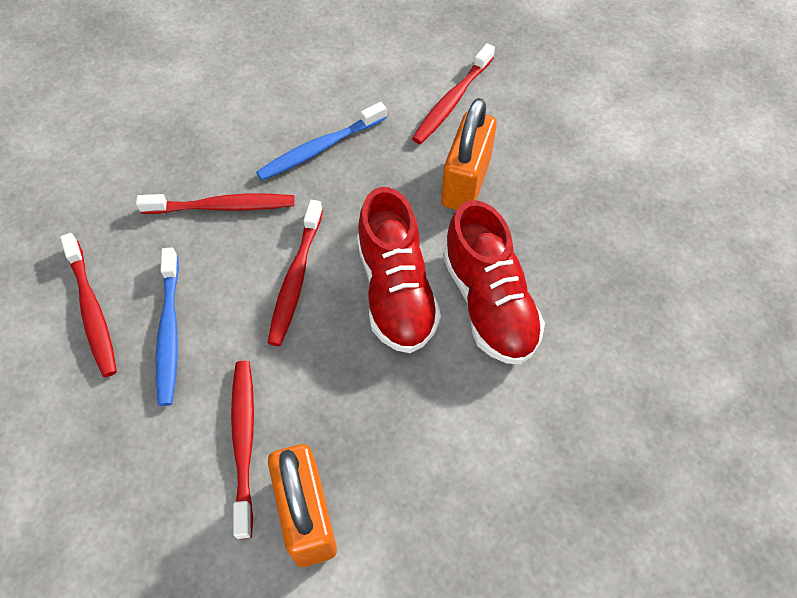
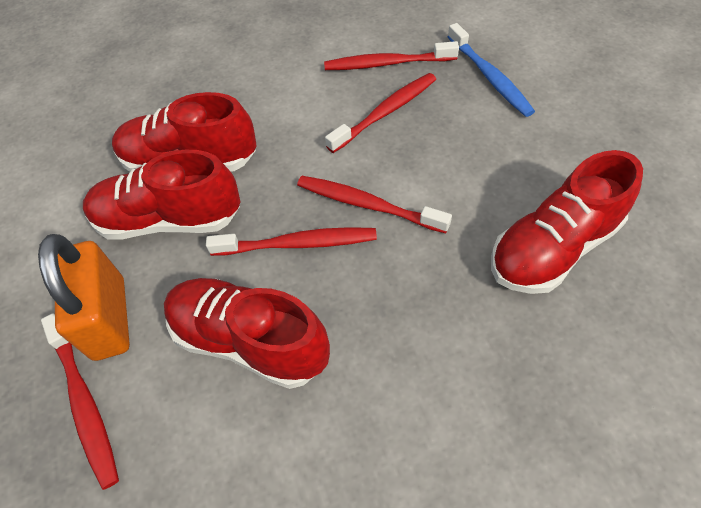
blue toothbrush: [156,247,179,406] [256,102,387,181] = 2 -> [448,23,535,117] = 1
orange padlock: [268,444,337,567] [441,98,497,210] = 2 -> [38,234,130,361] = 1
red shoe: [357,187,441,353] [443,200,545,364] = 2 -> [83,150,240,240] [112,92,257,172] [164,278,330,389] [491,150,643,294] = 4

